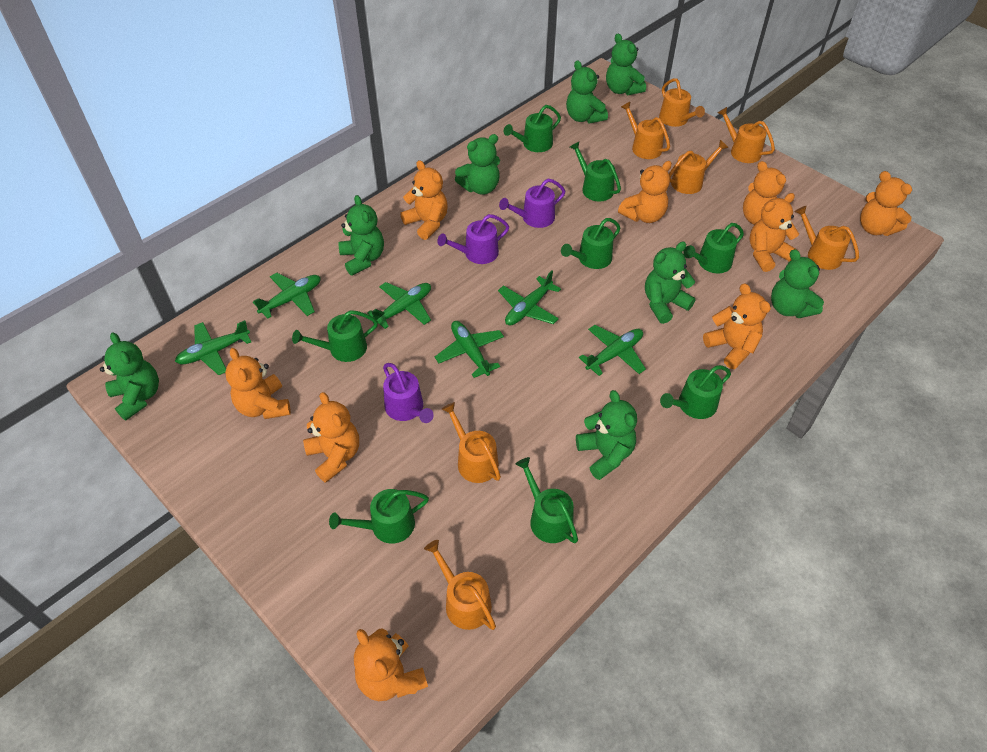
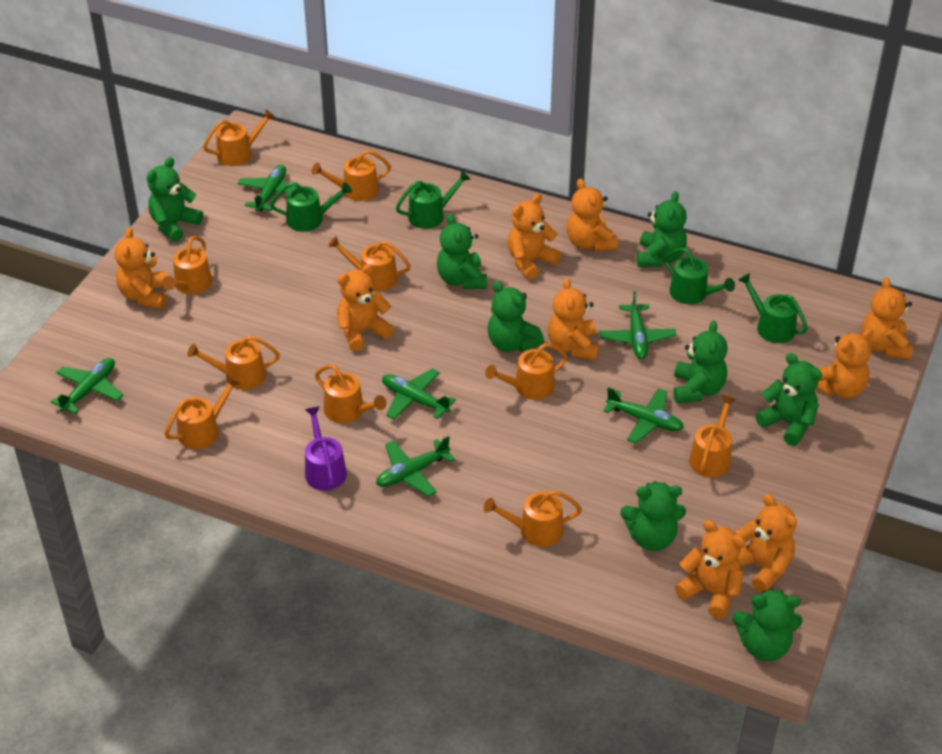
green watering can: [292,310,378,362] [329,489,429,544] [504,105,561,152] [516,457,578,543] [561,218,620,269] [570,142,621,202] [660,365,731,419] [683,223,744,273] = 8 -> [270,182,352,232] [396,170,471,229] [664,248,735,304] [738,273,808,343] = 4
orange watering can: [424,540,496,630] [442,402,501,483] [621,102,670,159] [659,78,705,127] [669,140,728,194] [718,107,775,163] [795,206,859,270] = 7 -> [162,236,212,294] [164,375,241,449] [187,336,280,390] [203,109,275,166] [312,150,391,201] [315,365,386,423] [328,236,411,291] [484,490,582,547] [485,343,568,400] [689,395,736,478] = 10
purple watering can: [383,363,434,423] [437,214,509,264] [499,179,565,228] = 3 -> [305,406,347,491] = 1

